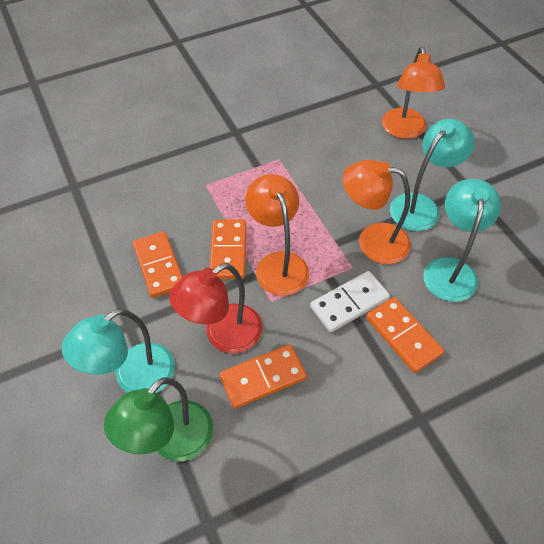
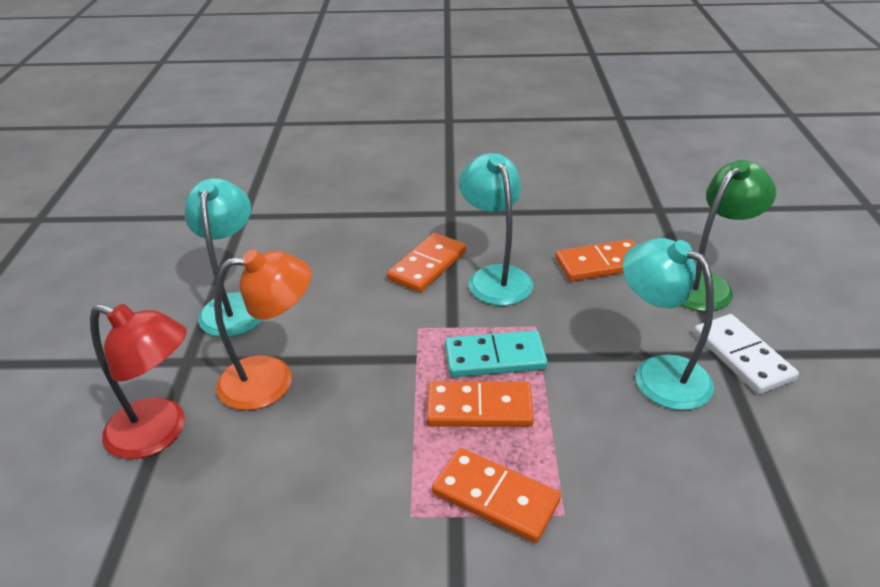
orange lamp: [245,174,309,296] [343,160,411,264] [382,46,445,139] = 3 -> [214,249,311,410] = 1
turquoise domino: none = 0 -> [445,330,548,377] = 1

